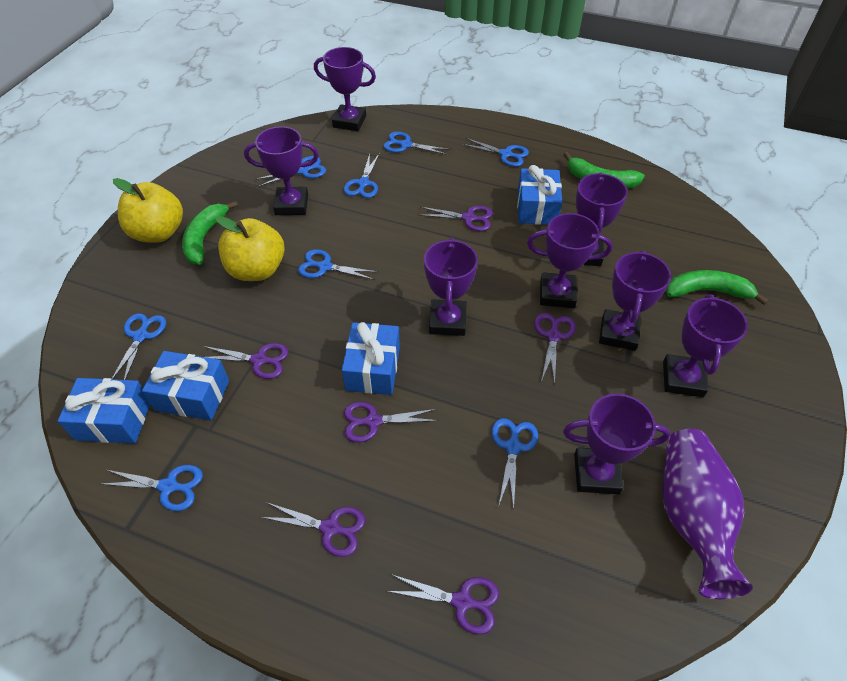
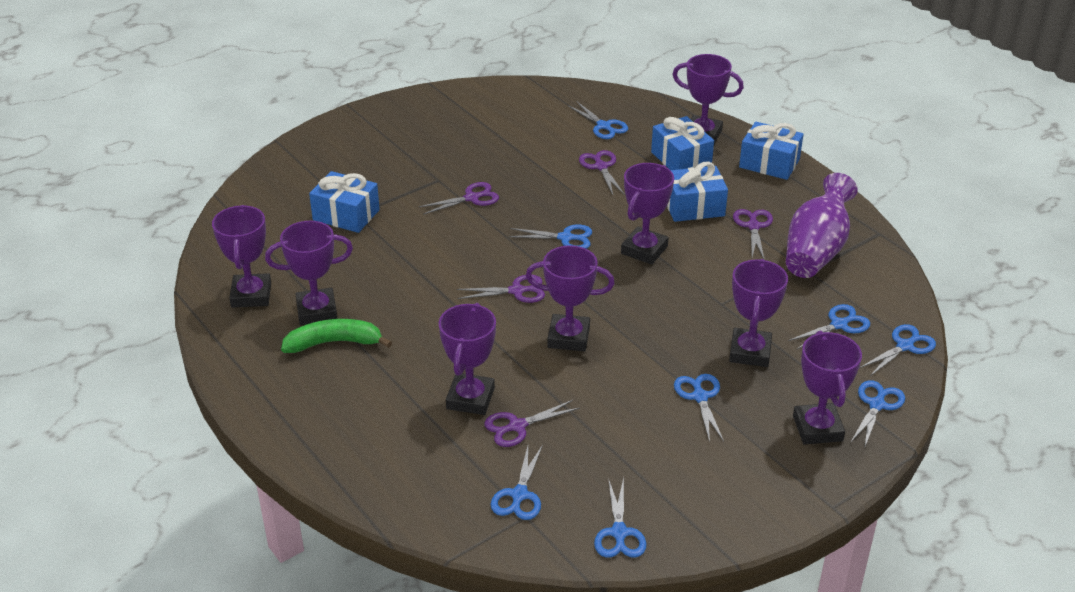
green banana: [182,201,238,265] [563,152,645,188] [666,270,768,305] = 3 -> [281,319,392,353] = 1
purple scissors: [203,343,289,379] [261,502,365,557] [344,402,438,442] [387,574,499,635] [419,206,493,231] [534,313,576,384] = 6 -> [419,182,499,215] [457,275,545,303] [484,400,580,447] [579,150,624,195] [733,209,773,260] = 5
yellow apple: [113,178,183,242] [215,216,285,281] = 2 -> none = 0

